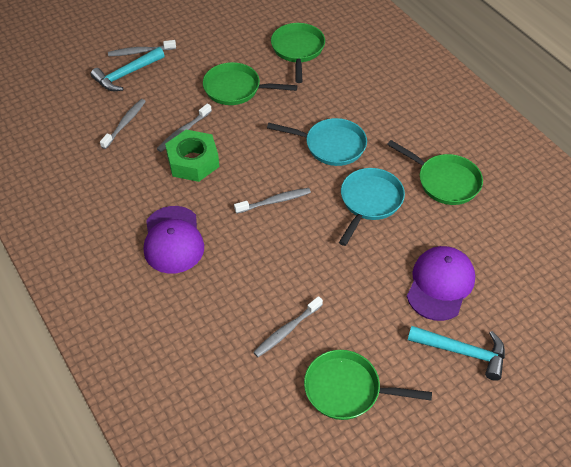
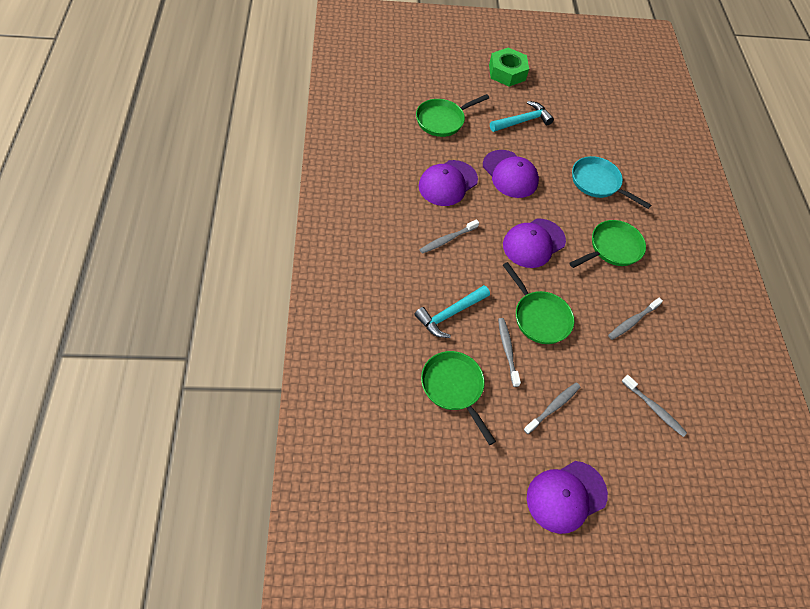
purple cap: [144,206,204,274] [407,246,475,321] = 2 -> [419,160,478,206] [483,150,539,198] [503,219,566,268] [527,461,608,534] = 4
turquoise pan: [267,118,367,166] [339,168,405,246] = 2 -> [572,156,651,209] = 1

